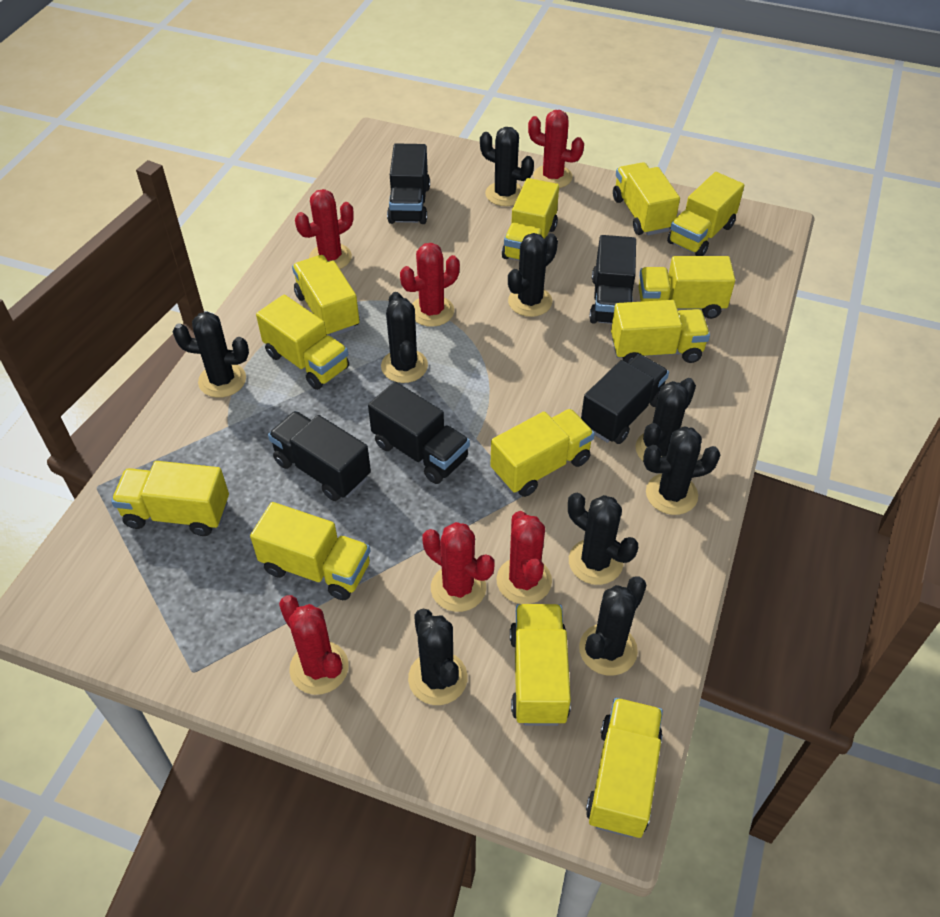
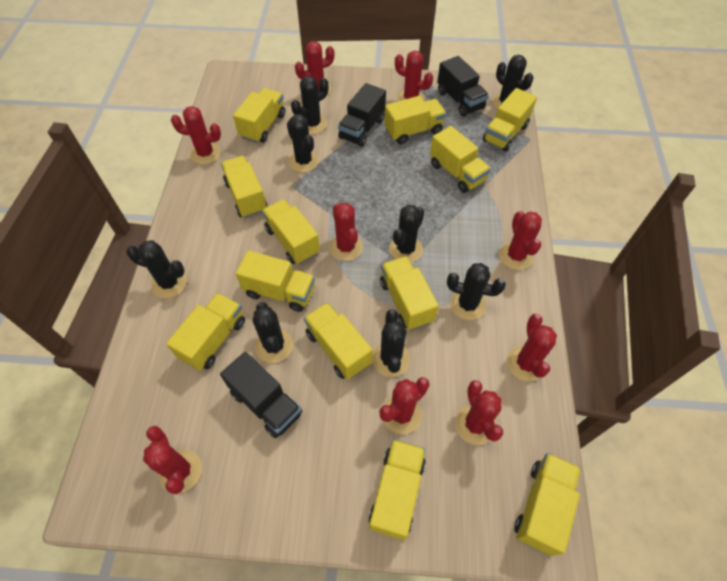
black cactus: [173,311,249,398] [381,292,428,383] [408,609,467,705] [480,127,534,206] [508,233,558,317] [568,493,638,585] [579,576,646,676] [635,378,696,461] [643,426,720,515] = 9 -> [126,240,187,298] [253,302,293,363] [287,114,319,172] [291,76,328,134] [372,309,410,377] [389,205,424,262] [447,263,506,320] [493,55,534,109] = 8
black truck: [268,411,371,501] [368,382,470,484] [387,143,430,224] [581,354,669,444] [589,235,636,324] = 5 -> [220,352,302,438] [338,83,386,147] [437,56,489,117] = 3
red cactus: [279,595,349,695] [295,189,354,269] [400,243,460,327] [422,522,494,612] [497,511,552,604] [528,110,584,188] = 6 -> [143,426,202,494] [171,106,221,164] [295,41,334,95] [329,203,363,261] [380,377,429,434] [395,51,433,101] [455,380,503,445] [499,211,542,270] [507,314,557,382] = 9

